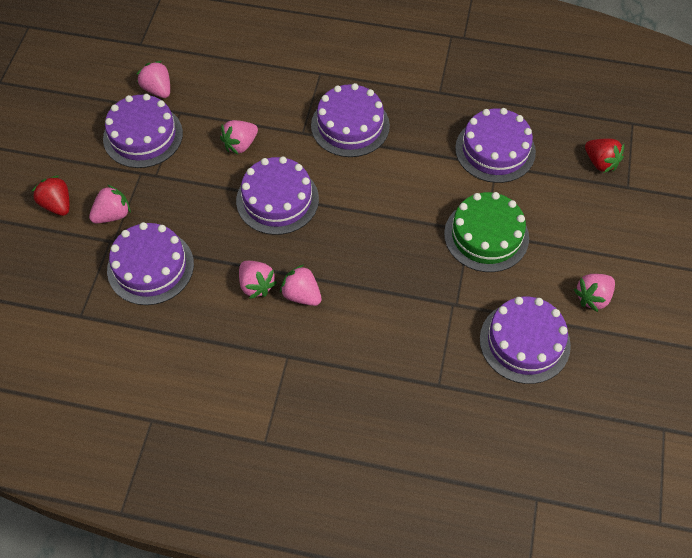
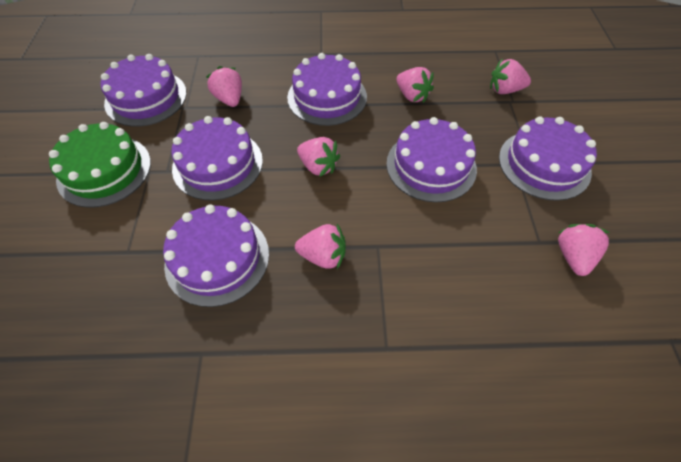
red strawberry: [32,175,69,216] [585,139,624,173] = 2 -> none = 0

